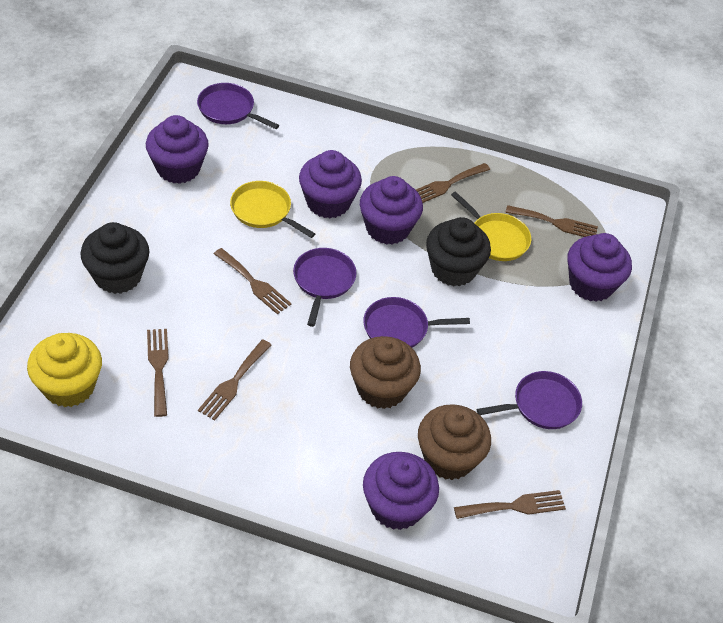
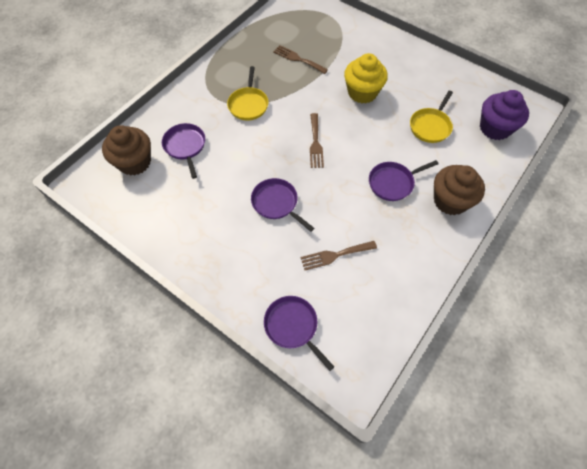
black cupcake: [80,222,149,294] [426,217,491,286] = 2 -> none = 0
brown fork: [147,329,169,417] [198,339,271,421] [214,248,291,314] [416,163,490,203] [454,490,566,519] [505,205,598,237] = 6 -> [273,45,328,74] [301,241,377,270] [310,113,324,168] = 3
purple cupcake: [146,115,209,184] [299,150,362,218] [360,176,423,245] [363,452,439,530] [567,233,632,302] = 5 -> [480,90,529,140] = 1

